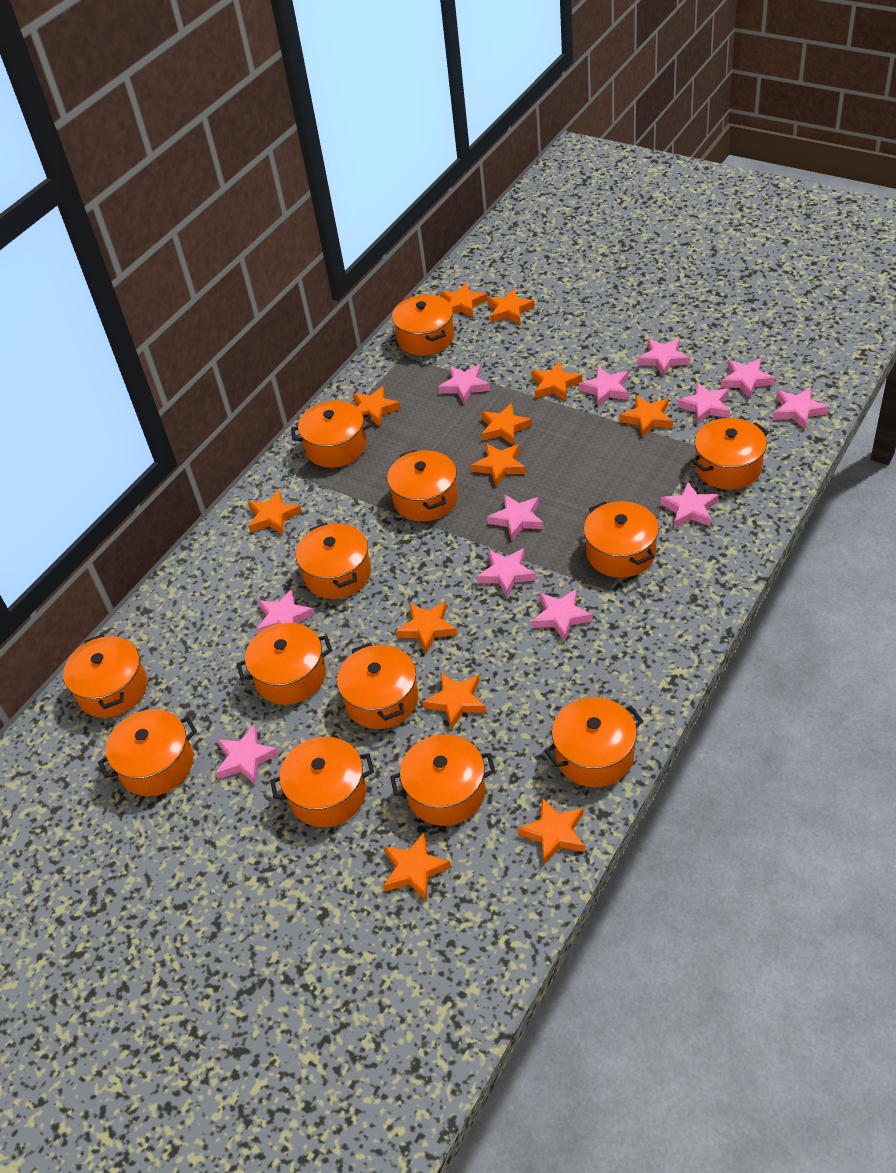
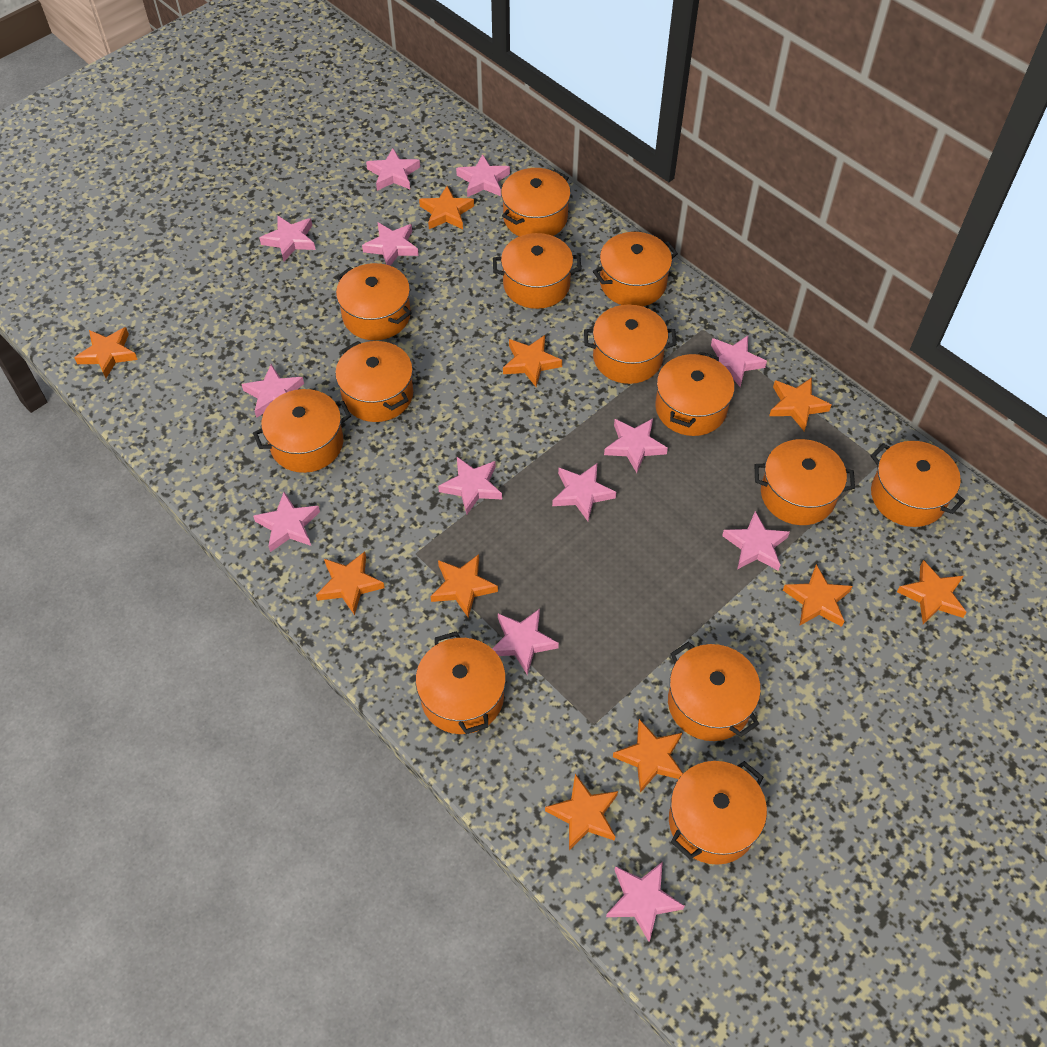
orange star: [248,490,302,535] [353,386,401,427] [383,833,451,900] [396,601,457,653] [422,673,487,730] [440,282,487,318] [471,443,526,486] [481,403,532,445] [487,289,535,324] [517,798,585,864] [531,361,582,401] [619,395,673,438] = 12 -> [74,327,138,378] [316,551,385,615] [419,186,474,229] [430,554,498,618] [503,335,562,387] [545,774,618,850] [613,719,683,793] [769,378,831,431] [783,564,853,627] [897,560,967,624] = 10
pink star: [215,725,279,785] [257,589,315,633] [438,365,490,404] [477,548,536,597] [487,494,544,541] [531,589,593,642] [578,366,629,407] [637,338,690,377] [660,482,719,528] [677,382,730,425] [721,358,775,399] [773,387,829,430] = 12 -> [241,364,304,418] [253,492,320,552] [259,215,316,261] [362,222,419,266] [366,148,420,191] [438,457,502,515] [456,154,510,197] [492,609,559,675] [552,463,616,521] [604,419,668,473] [606,862,685,942] [711,336,767,387] [722,511,790,570] = 13

